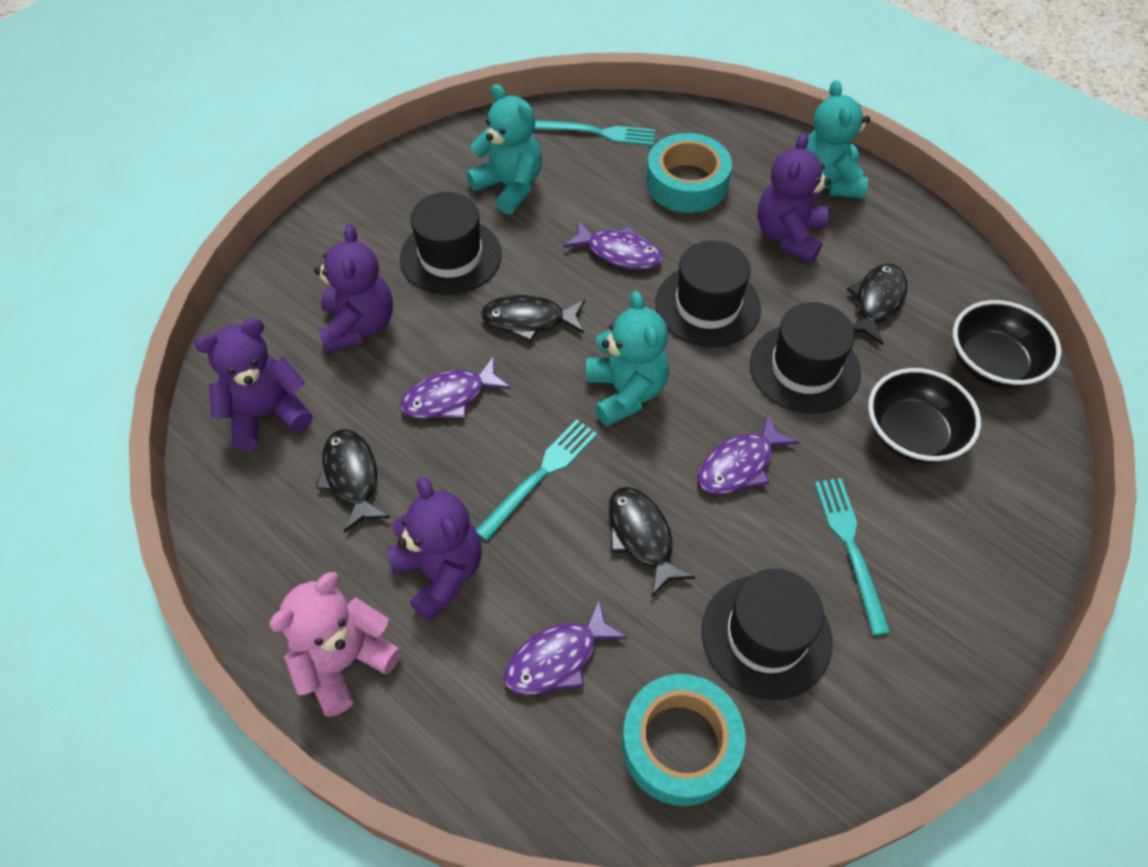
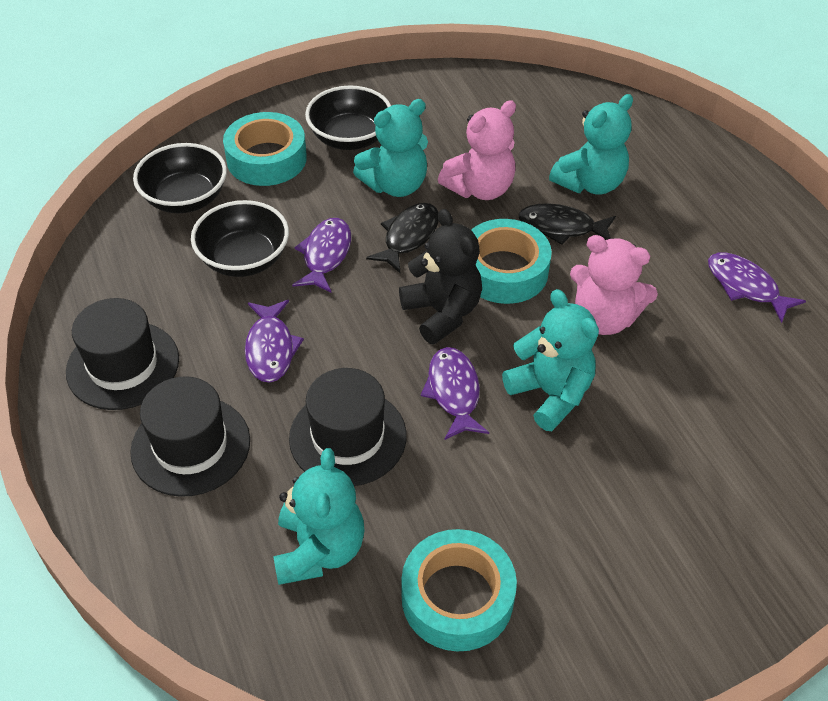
black bowl: [868,368,981,464] [953,300,1061,389] = 2 -> [133,143,227,213] [191,200,289,277] [305,86,391,150] = 3
black fish: [316,429,390,533] [481,295,585,342] [609,487,695,597] [847,264,907,345] = 4 -> [366,203,439,273] [518,203,616,245] = 2
black hat: [400,192,502,295] [655,241,761,347] [702,569,832,700] [750,302,861,414] = 4 -> [66,298,179,410] [130,376,250,497] [289,368,407,486] = 3
black teddy bear: none = 0 -> [399,209,482,345] = 1
pink teddy bear: [269,572,401,717] = 1 -> [438,100,516,200] [570,235,658,335] = 2
purple teddy bear: [194,318,312,451] [314,224,393,353] [387,477,482,622] [758,133,831,263] = 4 -> none = 0
turquoise fork: [476,420,597,541] [534,120,655,146] [815,478,890,635] = 3 -> none = 0
turquoise tape: [622,674,746,806] [646,133,732,213] = 2 -> [223,112,307,186] [401,529,517,651] [471,219,552,304] = 3
turquoise teddy bear: [466,84,542,214] [586,291,669,426] [806,80,870,199] = 3 -> [273,448,365,585] [353,99,428,197] [502,289,599,431] [549,94,633,195] = 4

